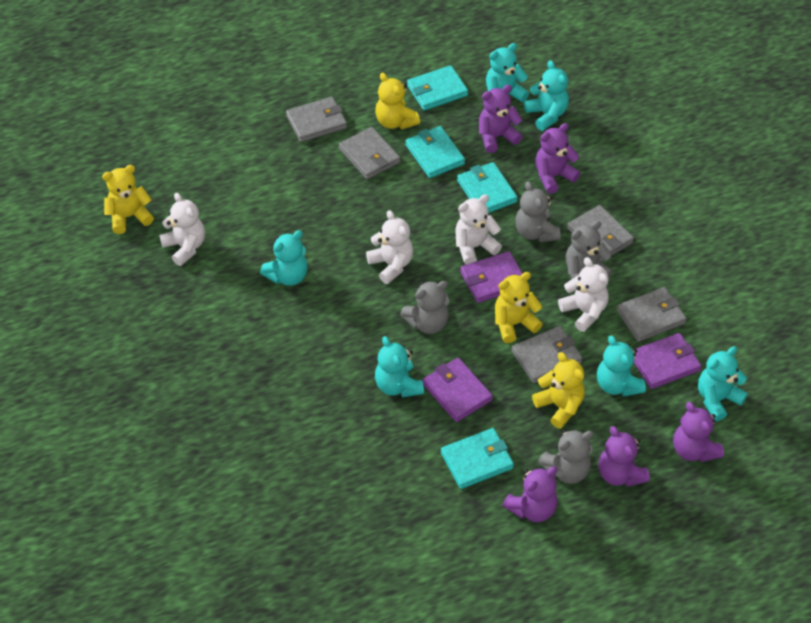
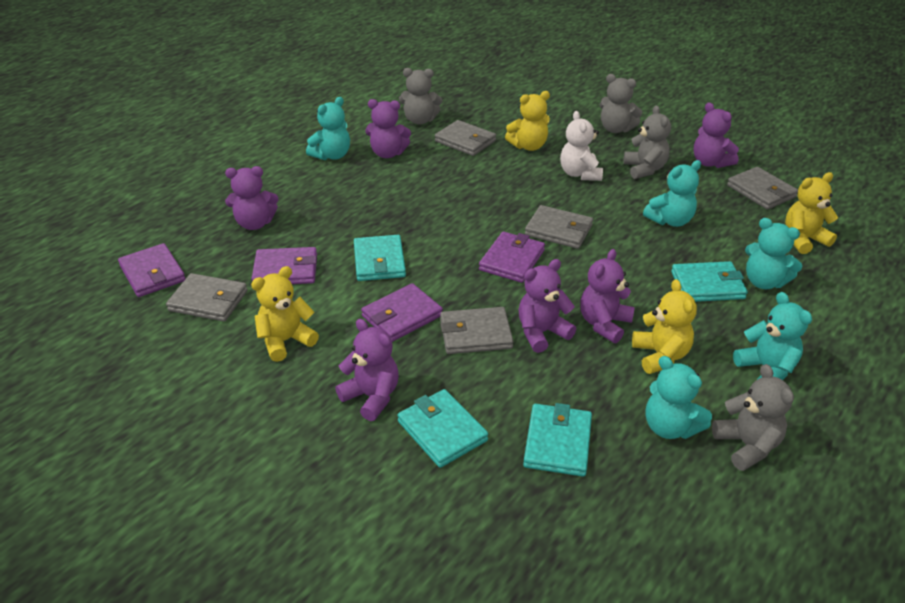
purple teddy bear: [479,85,522,153] [502,467,558,522] [535,123,581,194] [598,426,650,487] [673,402,724,462] = 5 -> [225,166,278,230] [335,319,399,421] [365,99,411,158] [518,259,576,353] [580,249,635,343] [694,102,739,168] = 6
purple wallet: [423,358,493,422] [460,251,523,303] [634,333,702,389] = 3 -> [118,243,186,297] [251,247,317,284] [361,283,443,342] [479,232,545,283] = 4
turquoise teddy bear: [260,230,308,286] [375,336,424,397] [486,43,529,102] [524,60,569,131] [597,335,646,397] [698,346,748,421] = 6 -> [306,97,350,160] [643,160,701,227] [645,356,712,439] [733,292,812,380] [745,218,802,289] = 5
white teddy bear: [159,193,205,266] [366,210,413,284] [455,194,502,265] [558,257,609,332] = 4 -> [560,111,603,181] = 1

